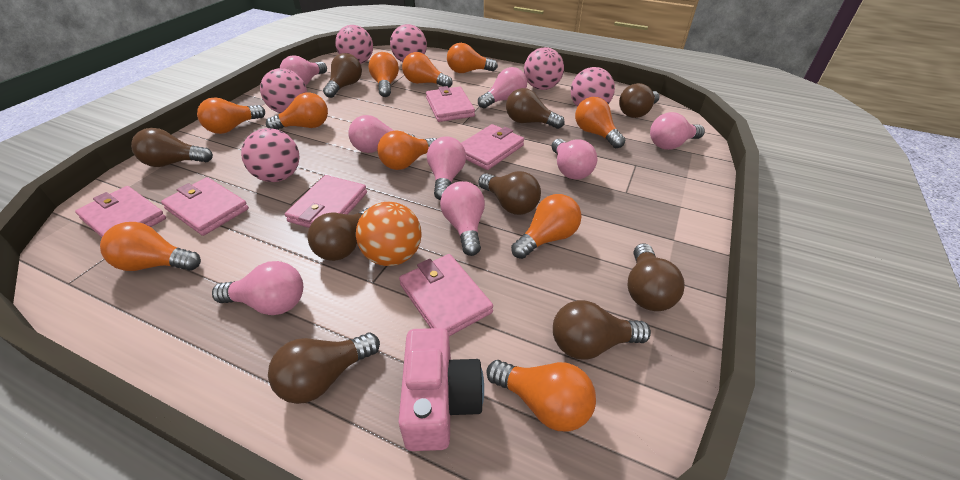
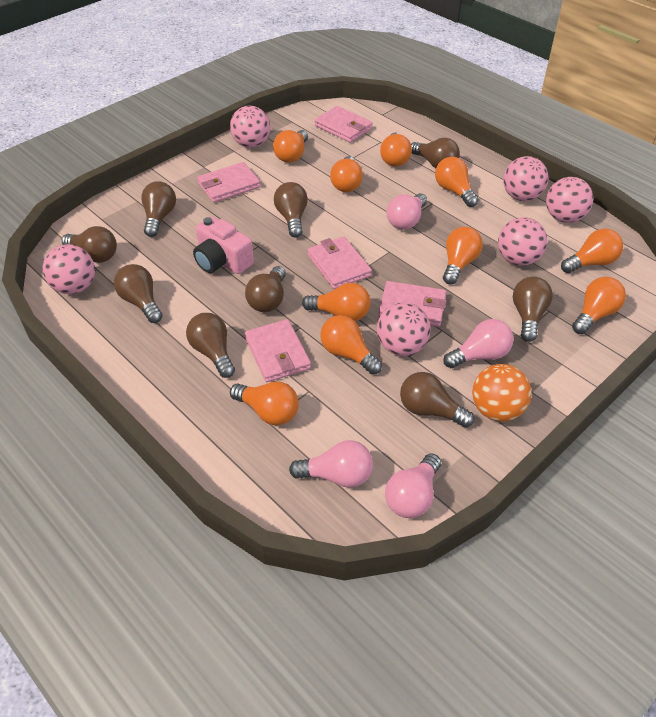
pink light bulb: [212,261,303,315] [280,55,327,85] [349,115,415,153] [427,136,466,200] [440,181,485,256] [478,67,527,109] [552,139,597,180] [650,112,705,150] = 8 -> [289,440,373,488] [385,453,441,518] [386,193,427,229] [443,319,514,368] = 4
pink wallet: [75,186,166,237] [161,177,249,236] [285,175,367,228] [399,254,493,336] [426,86,475,122] [461,124,524,170] = 6 -> [197,162,260,203] [245,319,311,382] [308,236,372,289] [315,106,373,143] [378,281,447,327] = 5

